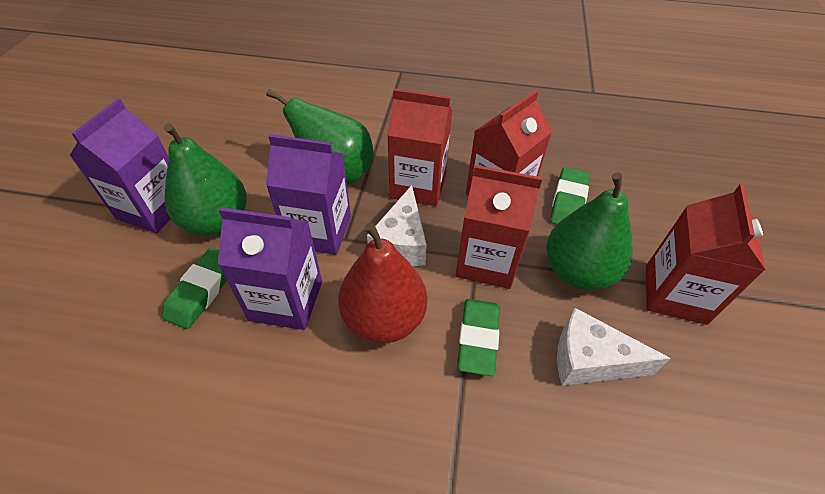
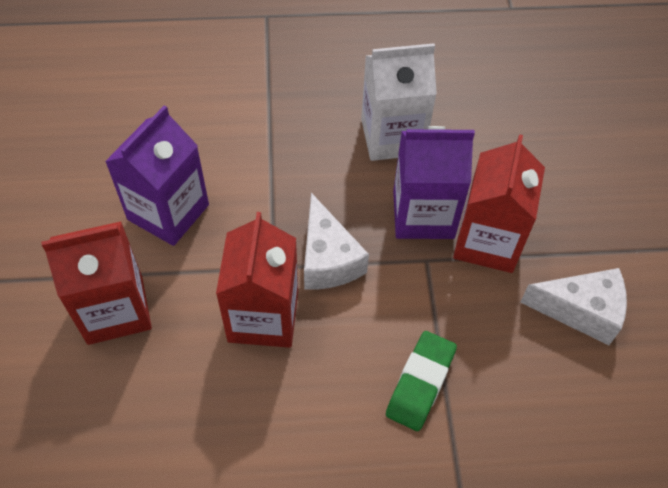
green eraser: [162,248,227,329] [457,299,500,376] [550,167,589,225] = 3 -> [386,331,457,431] = 1
green pear: [164,123,247,236] [266,89,374,184] [546,172,633,290] = 3 -> none = 0
purple carton: [70,99,171,233] [218,207,322,330] [266,134,351,255] = 3 -> [105,105,209,246] [393,126,475,239] = 2
red carton: [387,89,452,206] [456,165,542,289] [466,90,552,196] [646,184,766,325] = 4 -> [41,221,152,345] [216,212,298,348] [453,134,545,273] = 3
red pear: [338,223,427,343] = 1 -> none = 0
white carton: none = 0 -> [361,43,437,161] = 1

